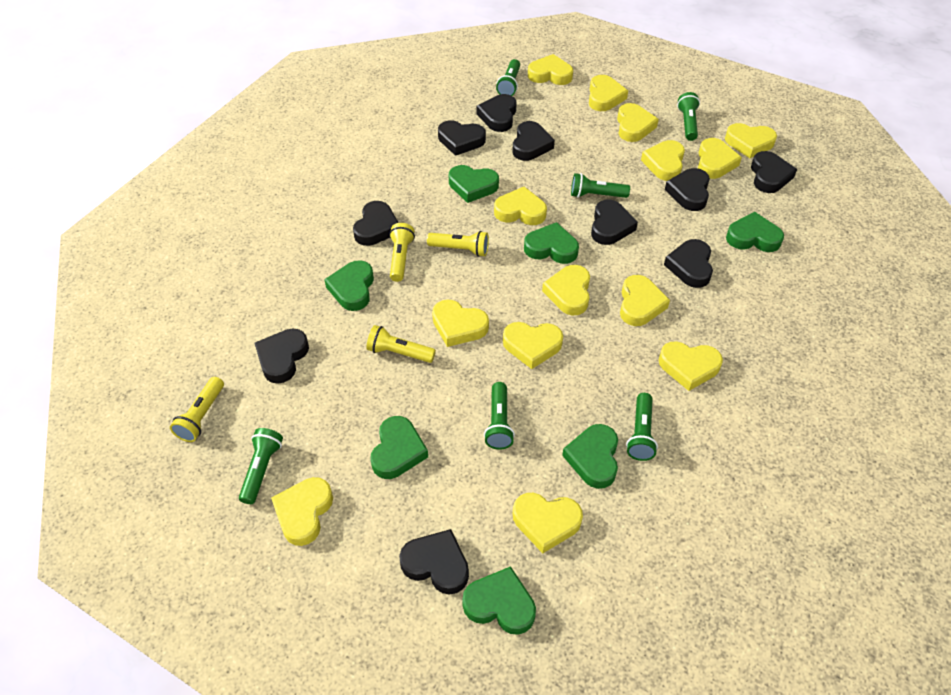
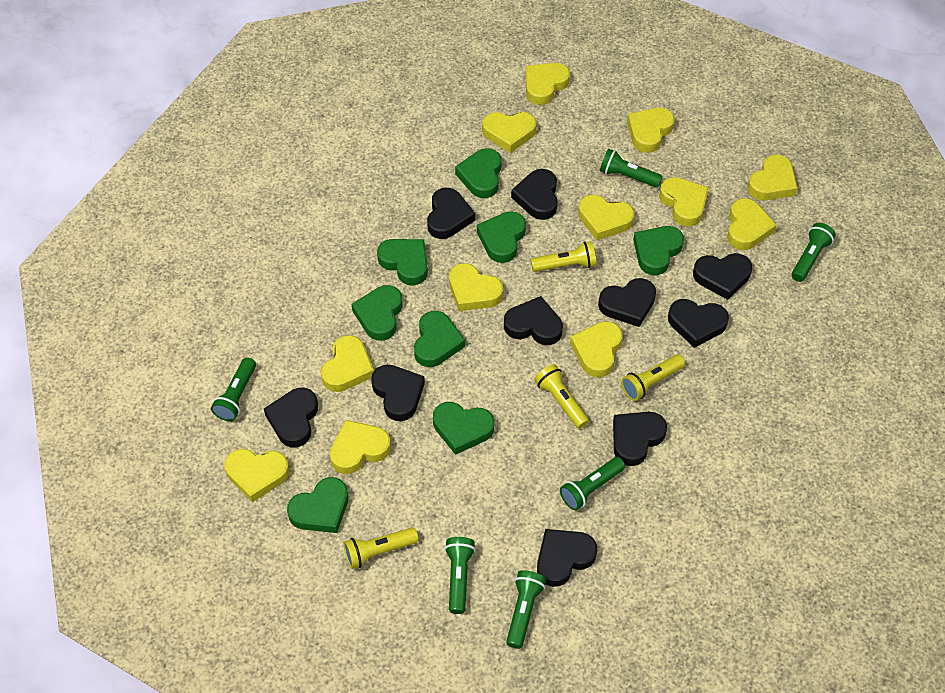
green heart: [324,260,374,311] [370,416,428,479] [449,165,499,203] [462,566,536,635] [524,222,579,264] [562,424,618,489] [726,212,784,252] = 7 -> [287,477,349,533] [352,285,403,341] [377,239,428,286] [414,311,465,367] [433,402,494,455] [455,148,502,198] [477,211,526,263] [633,226,684,275] = 8
yellow heart: [271,477,333,546] [432,300,489,347] [494,187,547,225] [503,322,563,369] [513,493,583,553] [528,54,573,85] [542,265,590,316] [589,75,628,111] [617,103,659,142] [620,275,670,326] [641,140,685,181] [659,341,723,391] [698,138,742,179] [725,123,777,158] = 14 -> [225,449,289,502] [321,335,374,392] [330,420,391,474] [449,263,503,311] [482,112,537,153] [526,63,570,105] [570,321,623,377] [578,195,634,240] [627,108,675,153] [659,177,709,227] [727,198,777,250] [747,154,798,200] = 12

